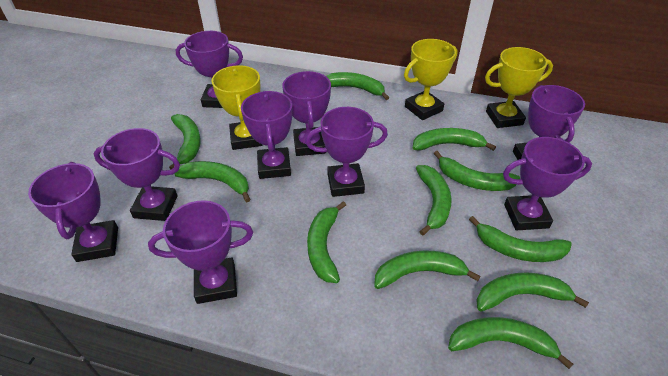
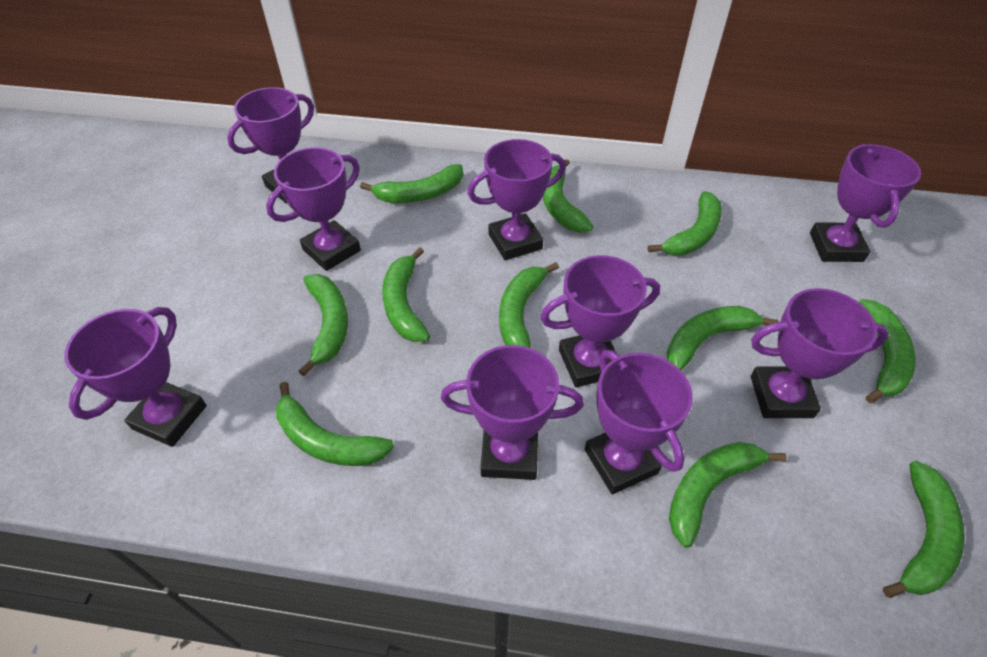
yellow trophy: [211,65,262,150] [404,39,458,120] [485,47,553,128] = 3 -> none = 0

